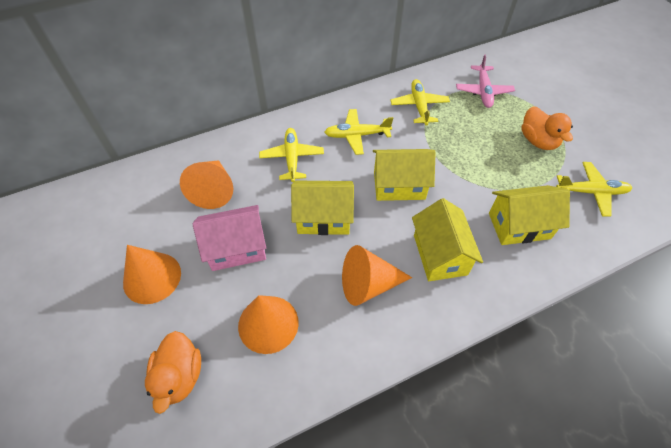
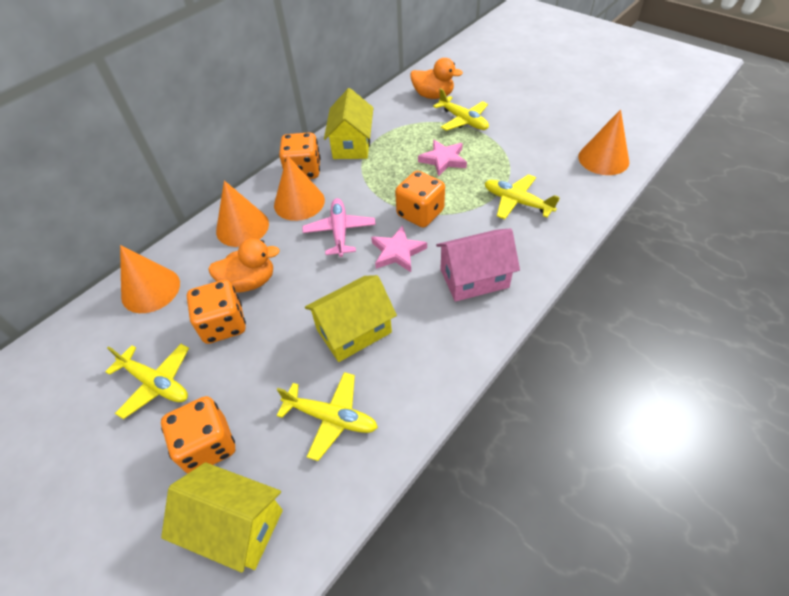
orange dice: none = 0 -> [161,396,235,474] [187,280,246,344] [279,132,321,179] [395,171,445,228] = 4
pink star: none = 0 -> [371,225,427,272] [418,140,467,177] = 2
yellow house: [291,181,354,235] [373,149,436,201] [412,198,483,281] [489,185,570,245] = 4 -> [161,462,283,573] [305,275,397,362] [324,88,373,159] = 3

